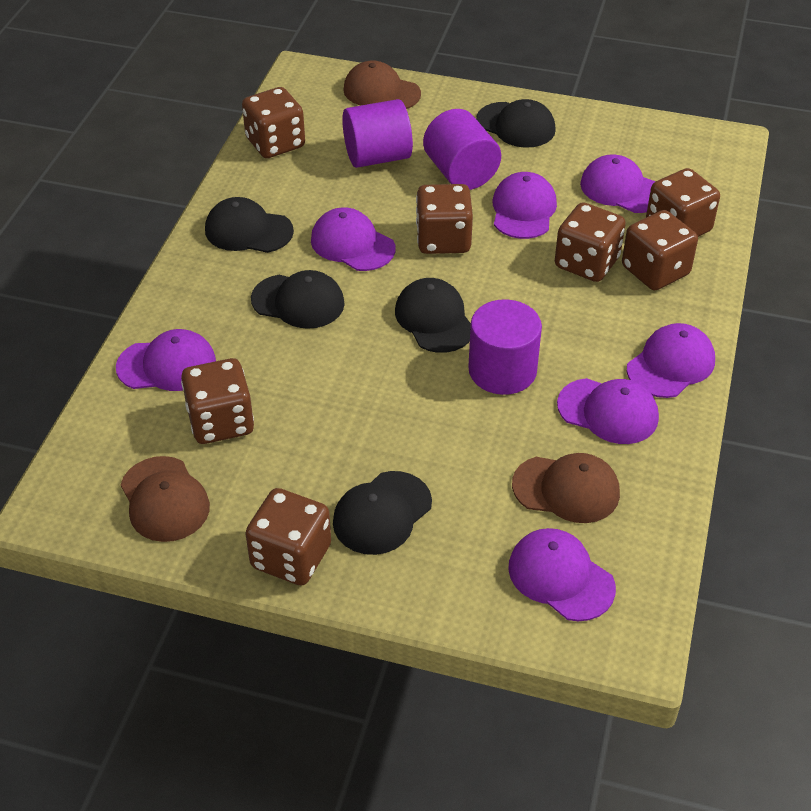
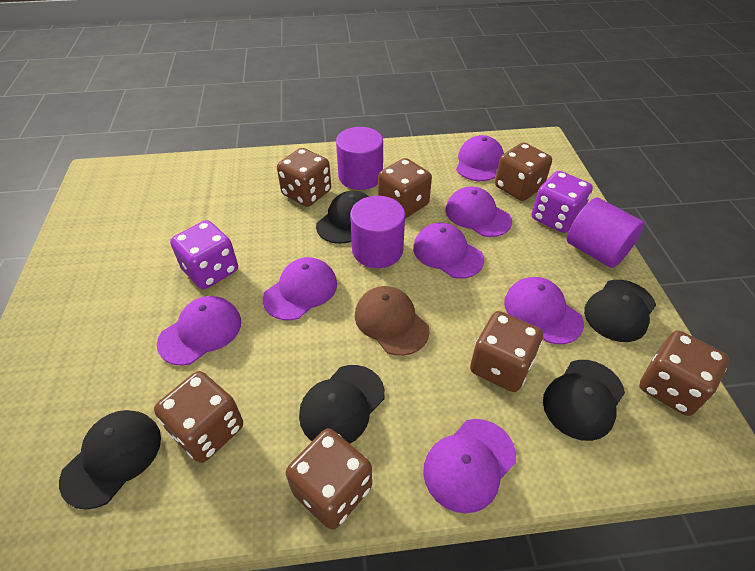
brown cap: [121,456,210,542] [343,60,421,109] [512,453,620,523] = 3 -> [355,286,430,356] = 1
purple dice: none = 0 -> [170,220,238,289] [531,171,593,233] = 2

